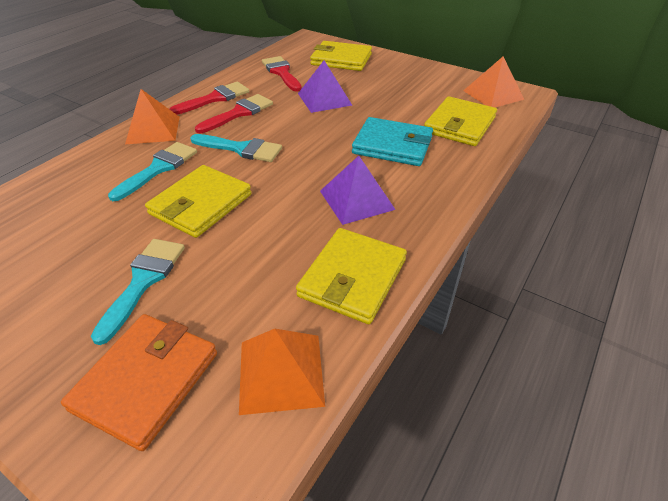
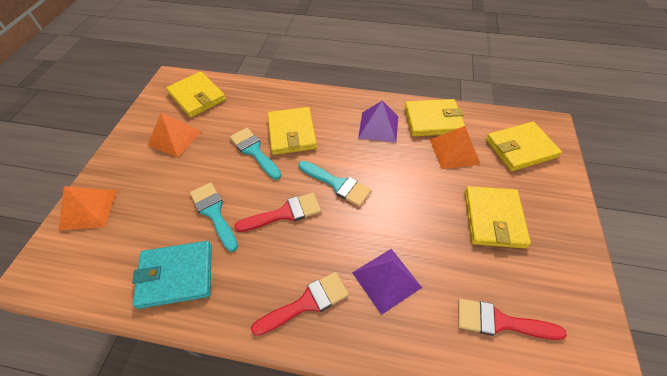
orange wallet: [61,314,217,451] = 1 -> none = 0
yellow wallet: [145,165,251,238] [296,228,407,324] [310,41,372,71] [424,96,497,146] = 4 -> [166,72,226,118] [268,107,317,155] [405,99,465,136] [465,186,531,248] [486,122,562,171] = 5

